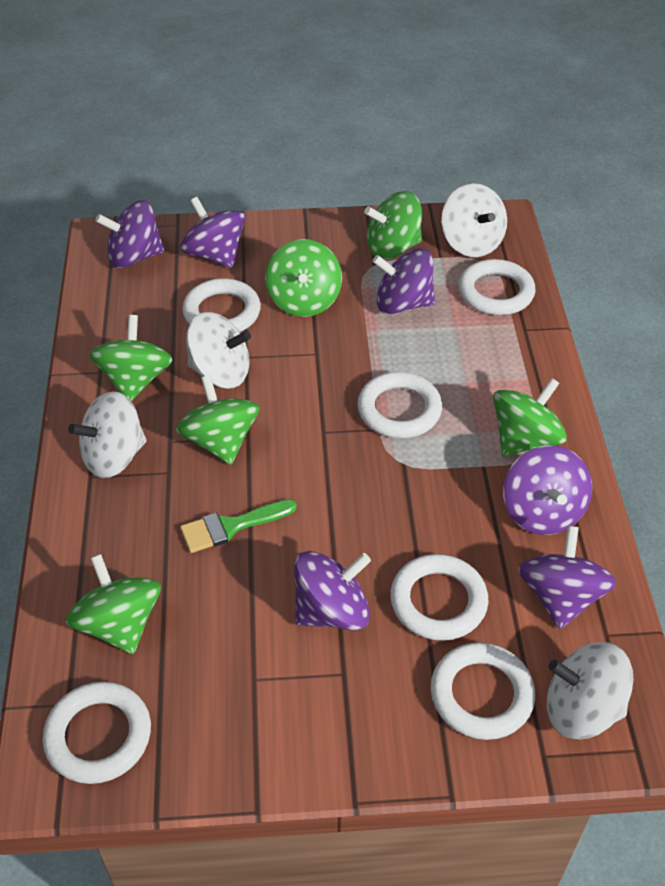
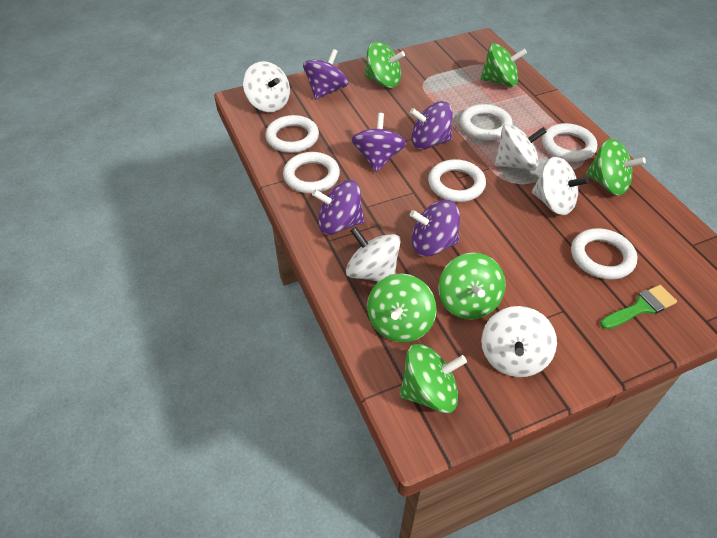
purple spinning top: [95,200,165,268] [180,197,245,268] [294,551,371,630] [372,248,435,314] [503,445,592,535] [518,526,617,629] = 6 -> [303,49,348,99] [312,180,365,235] [351,113,406,172] [410,101,453,149] [410,200,460,256] = 5
white spinning top: [68,391,147,478] [186,312,251,389] [441,183,507,257] [547,642,634,739] = 4 -> [243,61,290,112] [346,227,401,282] [481,306,557,377] [495,124,547,171] [532,157,589,215] = 5

